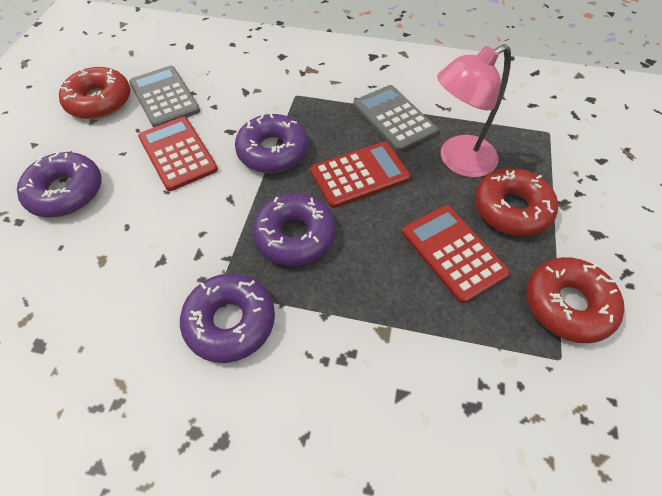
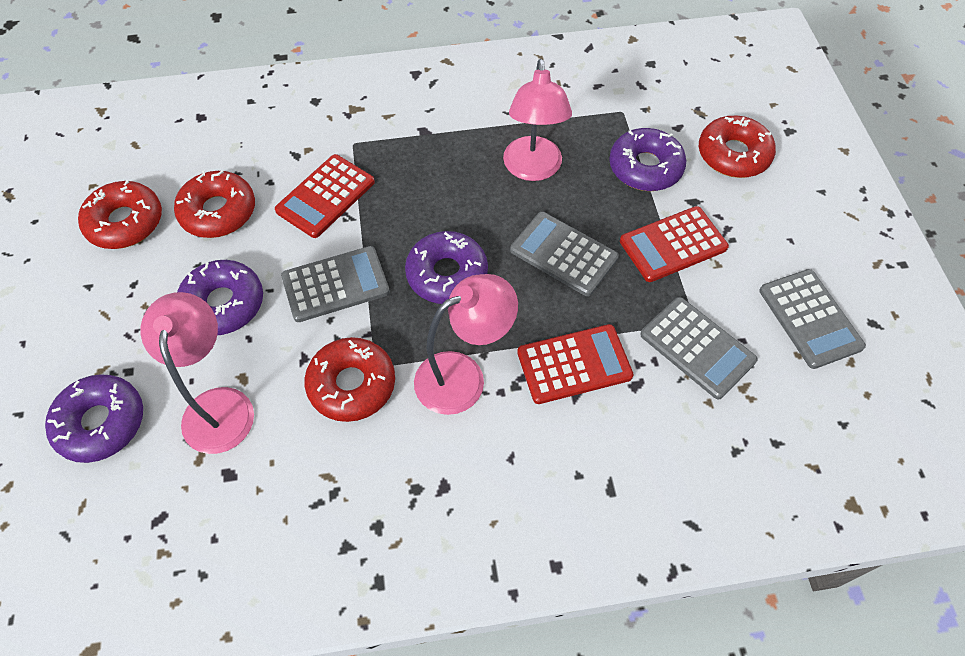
grey calculator: [129,66,200,128] [353,85,438,152] = 2 -> [281,246,390,322] [510,212,619,296] [640,297,758,399] [759,269,866,369] = 4
pink lamp: [437,44,511,178] = 1 -> [141,292,254,454] [414,274,518,415] [503,59,572,181] = 3
red donut: [59,67,131,119] [475,168,558,236] [526,257,625,343] = 3 -> [78,180,162,249] [174,170,255,238] [304,337,395,422] [699,116,776,178] = 4

